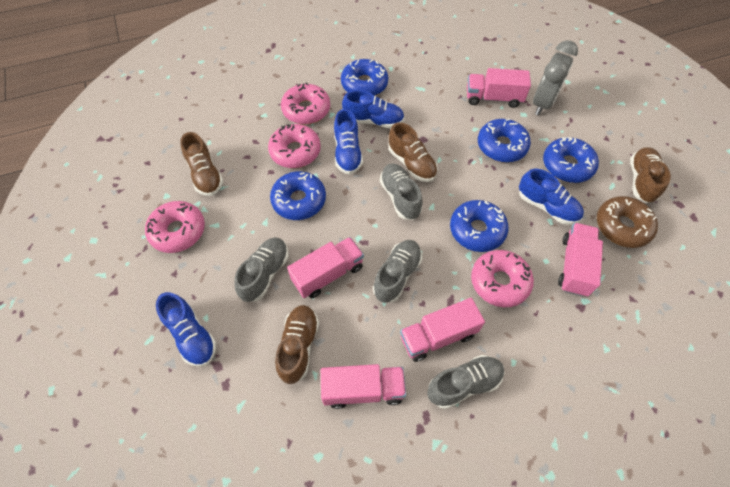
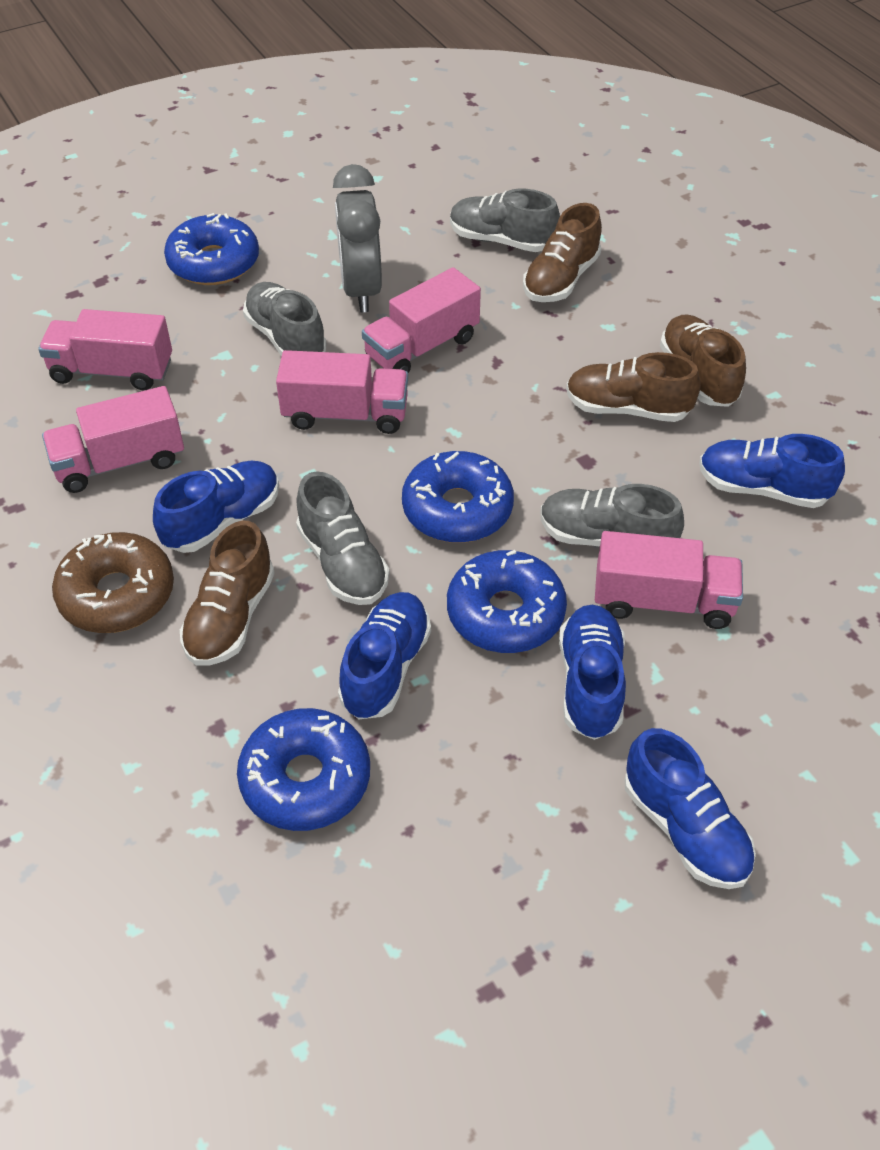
blue donut: [270,171,326,220] [341,59,388,96] [450,200,509,252] [478,119,531,163] [543,137,599,183] = 5 -> [164,213,259,285] [237,708,370,831] [402,451,514,543] [447,550,567,653] = 4
blue shoe: [156,292,217,367] [334,109,363,174] [342,90,404,128] [519,169,584,225] = 4 -> [153,460,279,553] [338,592,431,719] [559,605,626,740] [625,728,756,889] [699,434,845,508] = 5
pink donut: [145,201,205,253] [268,124,321,168] [281,83,330,125] [471,250,534,307] = 4 -> none = 0

